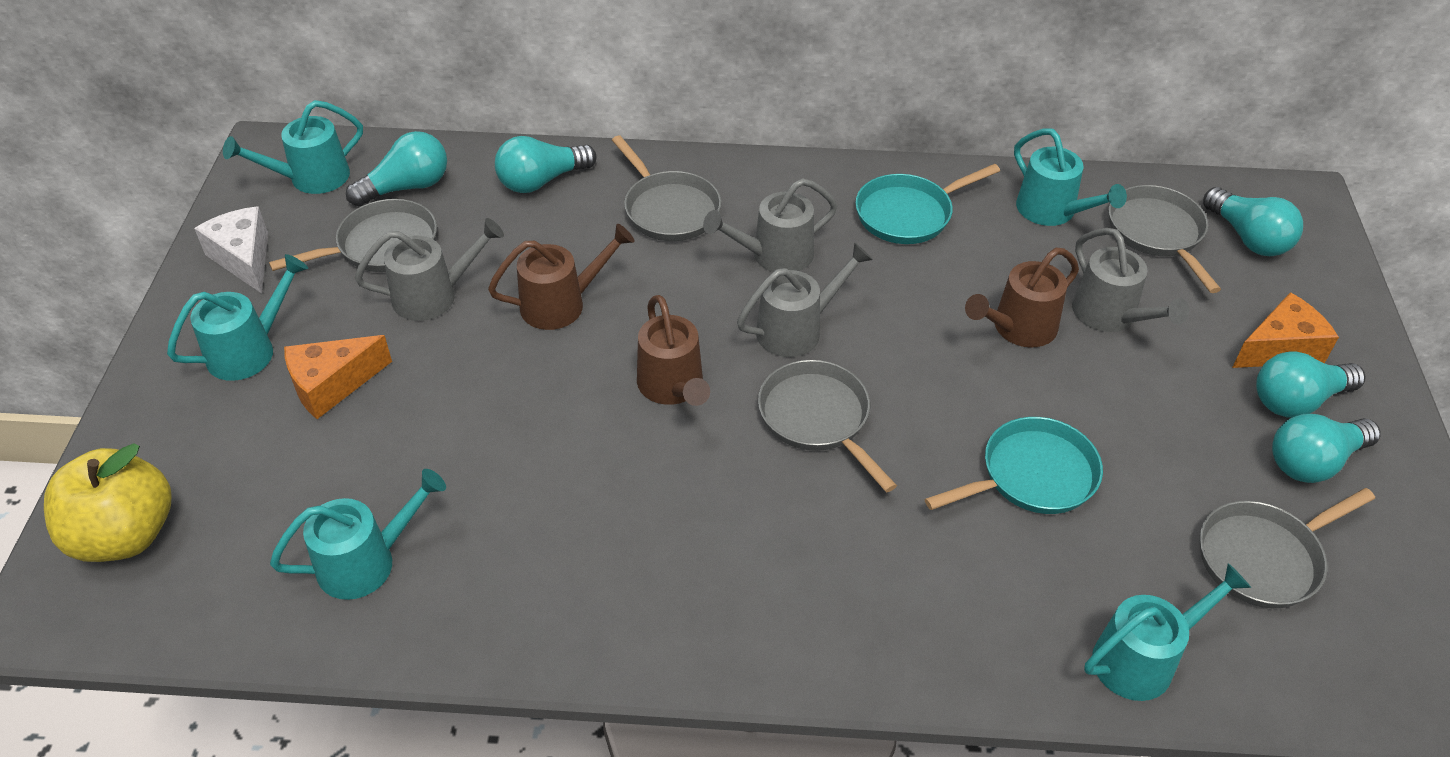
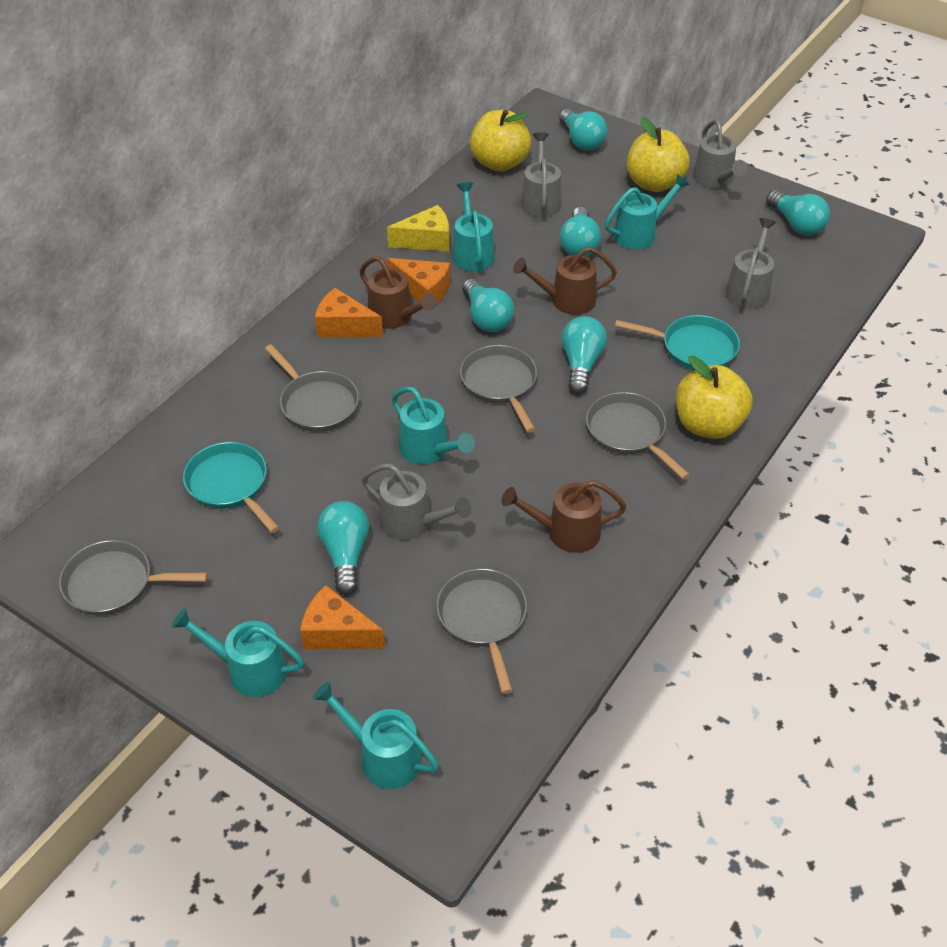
orange cheese: [284,335,392,419] [1232,292,1339,368] = 2 -> [300,585,385,649] [315,288,383,337] [387,258,450,303] = 3
turquoise light bulb: [346,131,447,206] [495,136,596,193] [1203,187,1303,256] [1256,351,1366,418] [1272,414,1381,483] = 5 -> [317,501,369,595] [462,279,514,332] [559,109,607,150] [560,207,601,257] [562,316,607,394] [766,190,830,235] = 6
white cheese: [194,206,268,294] = 1 -> none = 0
yellow apple: [44,443,171,562] = 1 -> [470,110,531,172] [627,117,690,192] [676,356,753,439] = 3
yellow cheese: none = 0 -> [387,205,449,251] = 1

